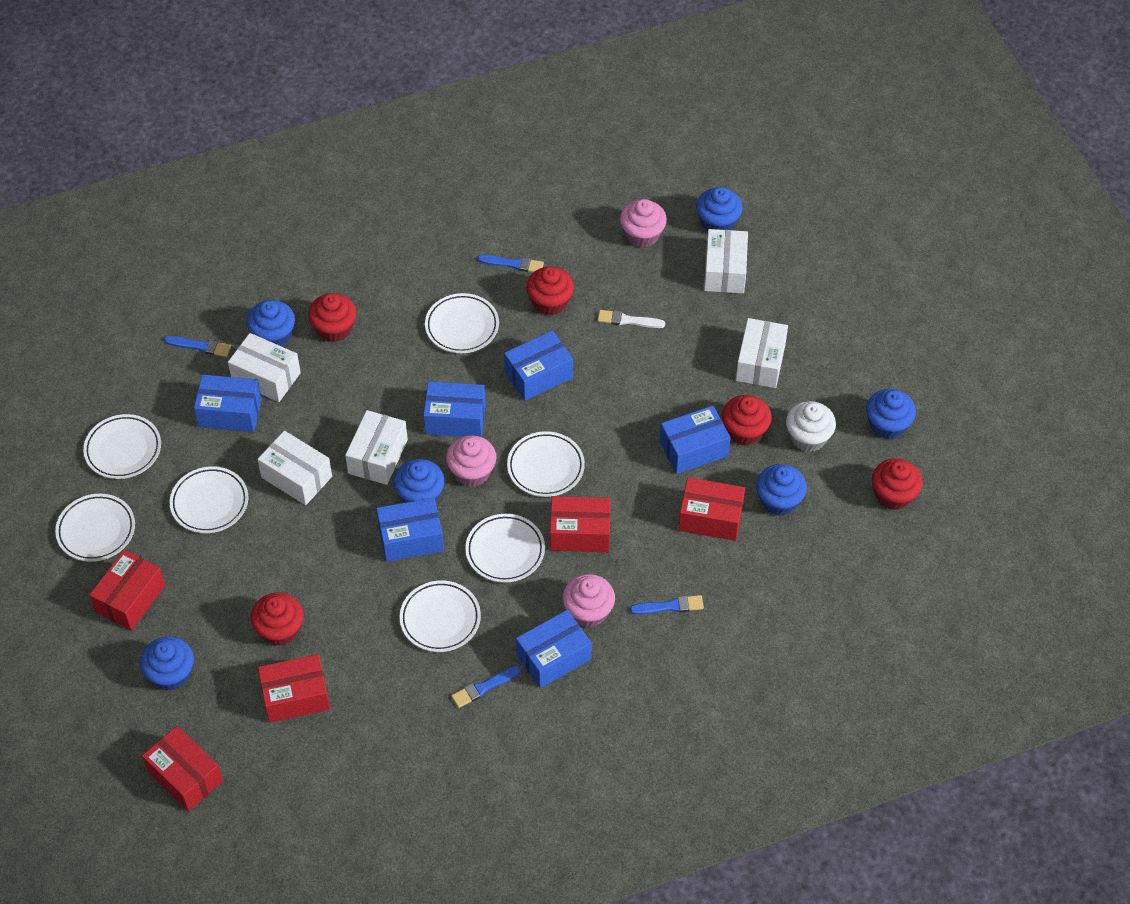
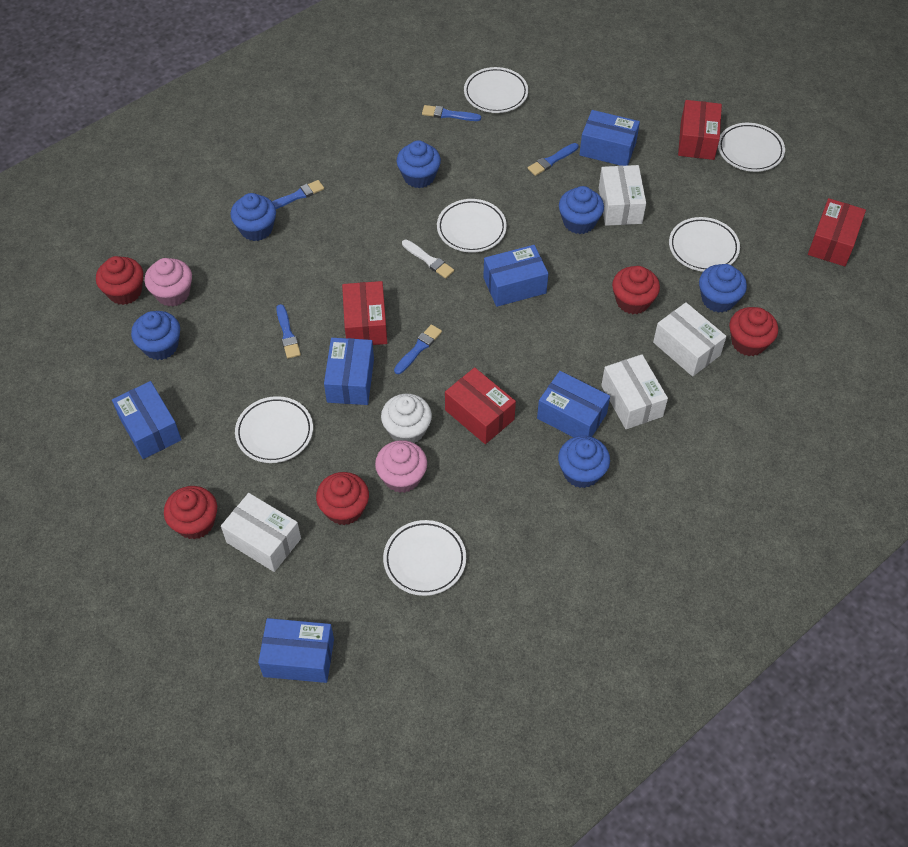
blue brush: [164,336,231,357] [451,666,521,708] [478,255,544,272] [630,595,704,614] = 4 -> [272,180,324,209] [276,304,301,359] [394,324,442,374] [422,105,481,121] [528,143,579,176] = 5
pink cupcake: [446,435,496,487] [563,574,615,628] [620,199,667,247] = 3 -> [145,258,192,307] [375,440,427,493] = 2
red box: [89,550,165,631] [142,726,223,811] [258,654,330,723] [550,496,611,552] [678,477,745,541] = 5 -> [342,281,387,345] [445,367,516,444] [678,100,722,160] [808,198,866,266] = 4
white box: [228,333,301,402] [257,431,332,505] [345,410,408,485] [704,229,748,293] [736,318,788,388] = 5 -> [221,493,301,572] [599,165,646,226] [601,354,668,429] [653,302,727,377] = 4
white plate: [55,494,135,562] [83,414,161,479] [170,466,248,533] [399,581,481,652] [425,293,499,353] [465,514,545,583] [507,431,585,497] = 7 -> [235,396,313,463] [383,520,466,596] [437,199,507,253] [464,67,528,113] [669,217,740,272] [718,123,785,172] = 6

